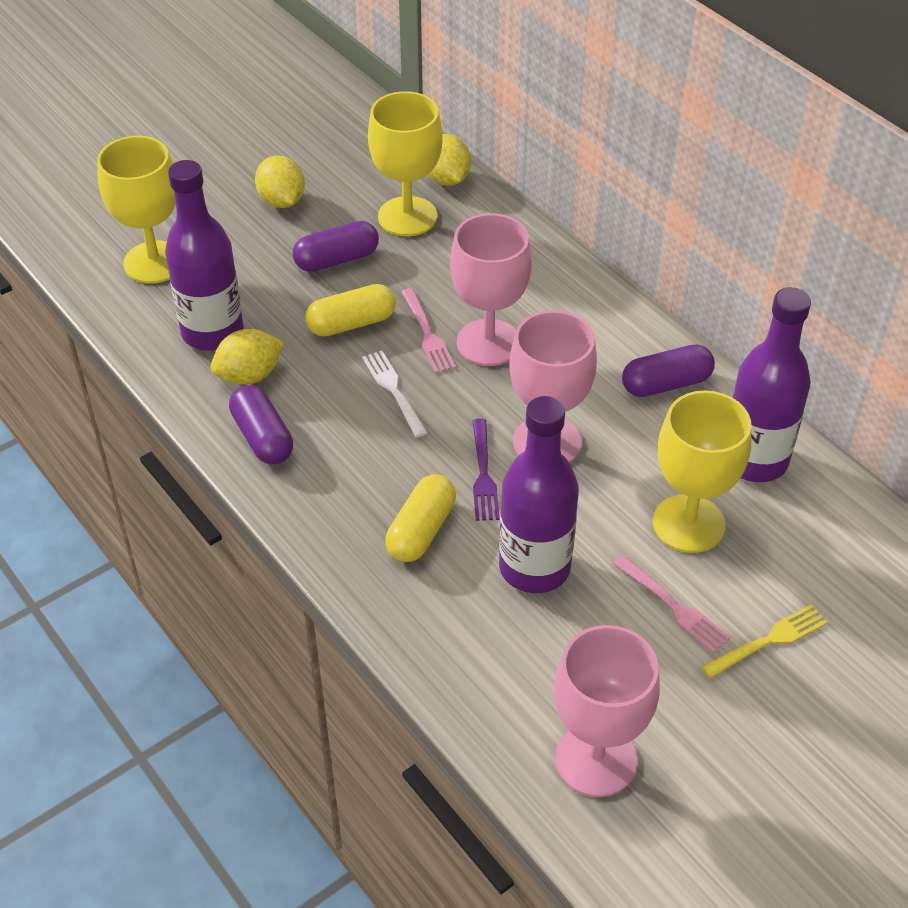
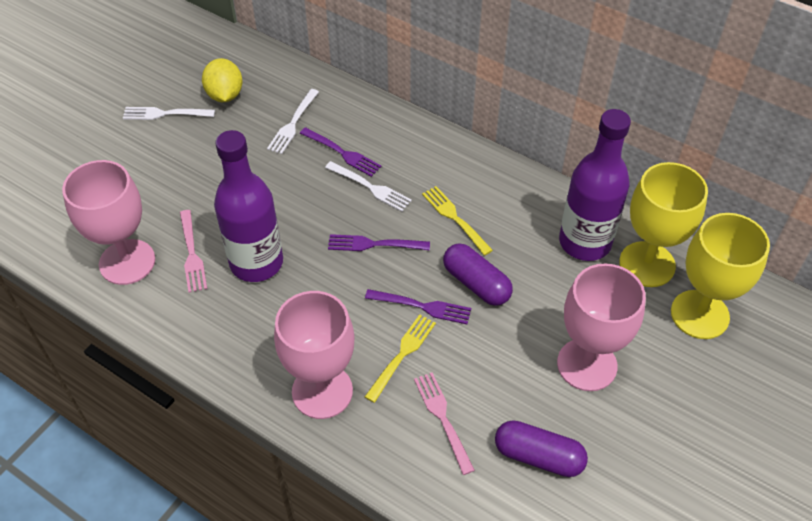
purple bottle: [165,160,244,351] [499,396,579,593] [732,287,811,482] = 3 -> [214,130,283,282] [559,109,631,261] = 2
purple capsule: [229,385,293,464] [293,221,379,272] [622,344,715,397] = 3 -> [443,243,513,306] [495,420,588,477] = 2
purple fork: [472,418,500,521] = 1 -> [300,127,382,177] [328,234,430,251] [365,289,471,324] = 3
white fork: [362,350,428,438] = 1 -> [123,107,215,120] [267,89,319,154] [325,161,412,211] = 3
yellow capsule: [305,284,396,336] [385,475,456,562] = 2 -> none = 0
yellow fork: [701,604,828,679] = 1 -> [365,314,436,403] [422,186,493,256] = 2
yellow goblet: [97,136,176,284] [368,91,443,236] [653,390,751,553] = 3 -> [619,162,708,287] [671,213,770,339] = 2
yellow lemon: [211,329,284,385] [255,155,305,208] [428,134,471,186] = 3 -> [202,58,243,102] = 1

